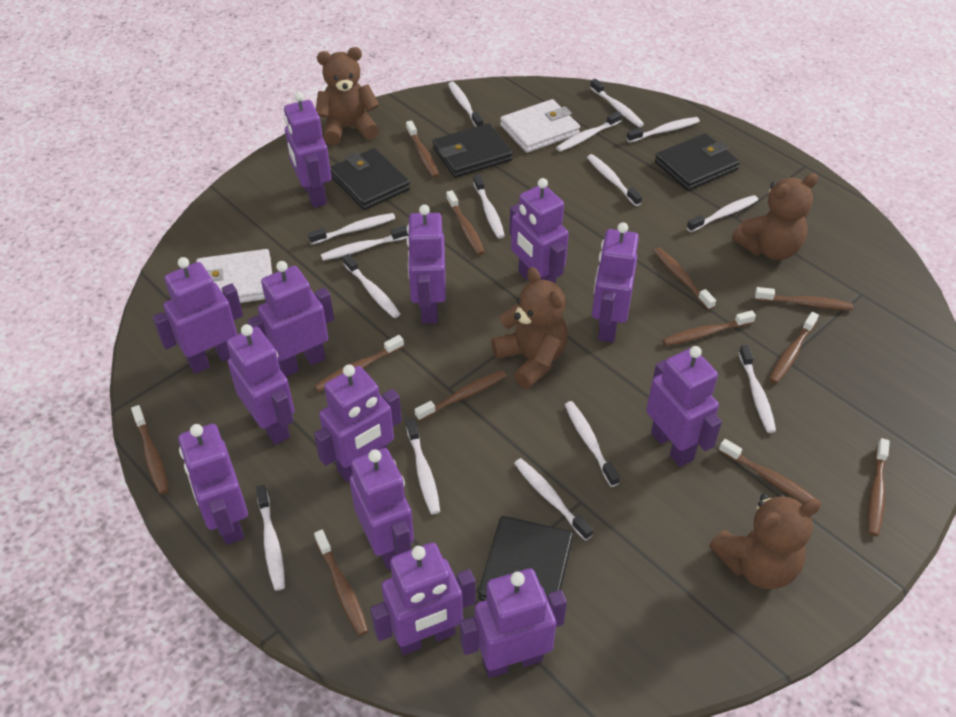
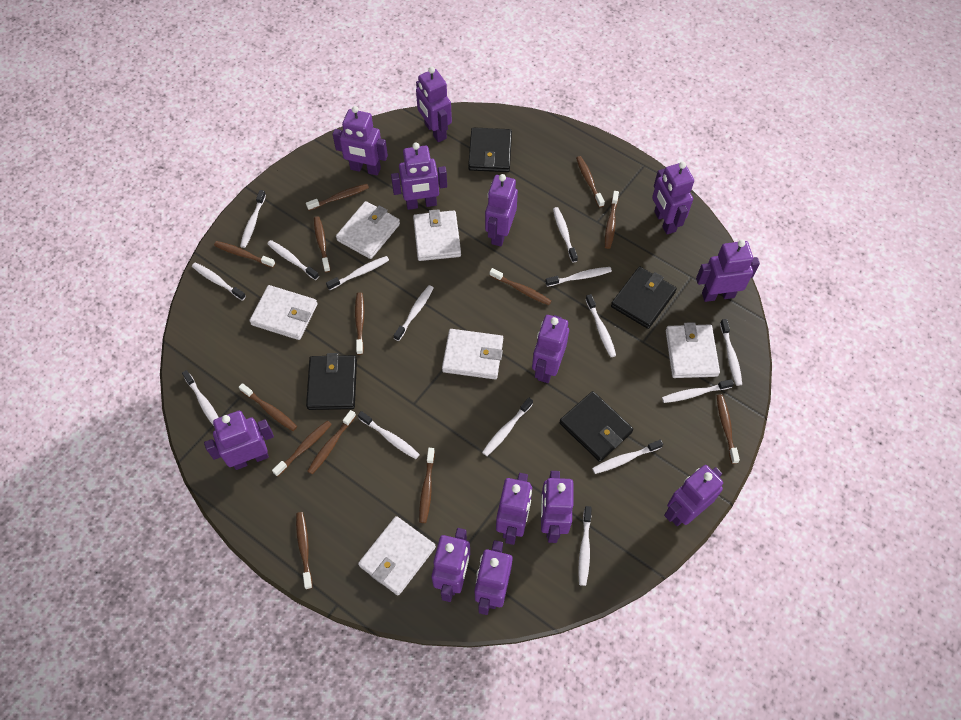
brown teddy bear: [316,47,379,145] [491,267,568,389] [709,494,821,589] [732,173,818,260] = 4 -> none = 0
brown toothbrush: [131,405,169,494] [314,335,404,392] [314,530,369,636] [406,121,439,178] [415,370,506,421] [446,190,485,255] [654,247,716,310] [662,310,756,346] [719,439,821,503] [755,287,853,310] [769,312,819,384] [868,438,890,536] = 12 -> [214,241,275,268] [239,383,297,431] [272,420,332,477] [296,512,312,589] [306,184,369,211] [307,410,356,474] [314,216,331,273] [355,292,364,355] [419,448,435,523] [490,268,551,305] [576,156,605,208] [605,191,619,249] [717,394,740,464] = 13
white wallet: [196,249,272,303] [500,99,580,153] = 2 -> [249,285,318,340] [336,201,400,259] [358,516,436,595] [413,209,461,261] [442,329,503,379] [666,322,720,378] = 6

